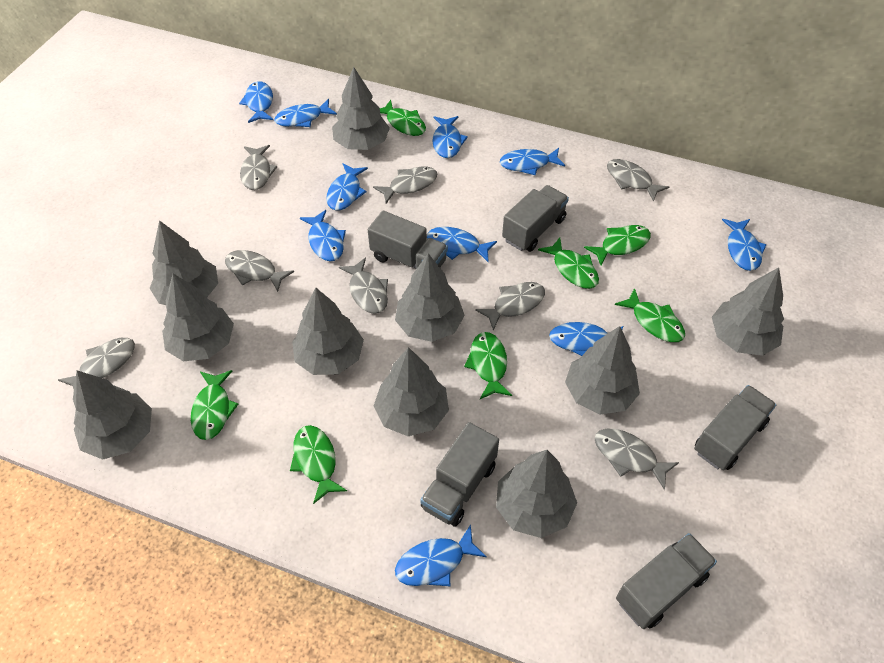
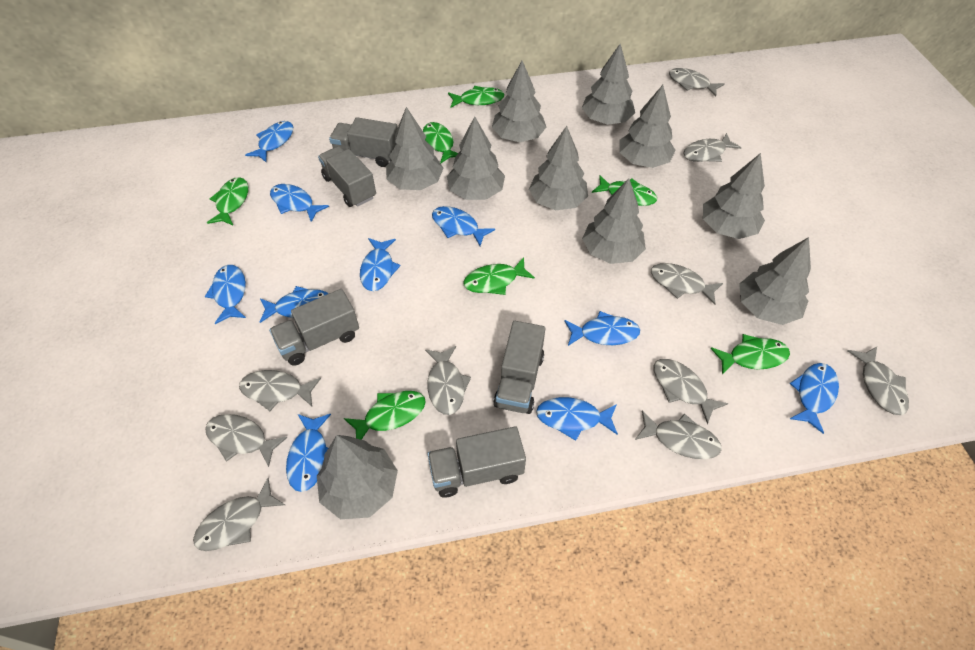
grey fish: [58,338,135,389] [225,250,294,292] [240,145,277,190] [339,257,388,314] [373,167,437,204] [475,282,545,330] [595,429,679,490] [607,159,669,202] = 8 -> [193,478,285,551] [205,414,288,467] [239,370,321,411] [425,346,471,415] [635,410,722,459] [651,263,723,305] [653,359,728,424] [669,68,725,96] [683,133,742,162] [848,347,909,415] = 10

